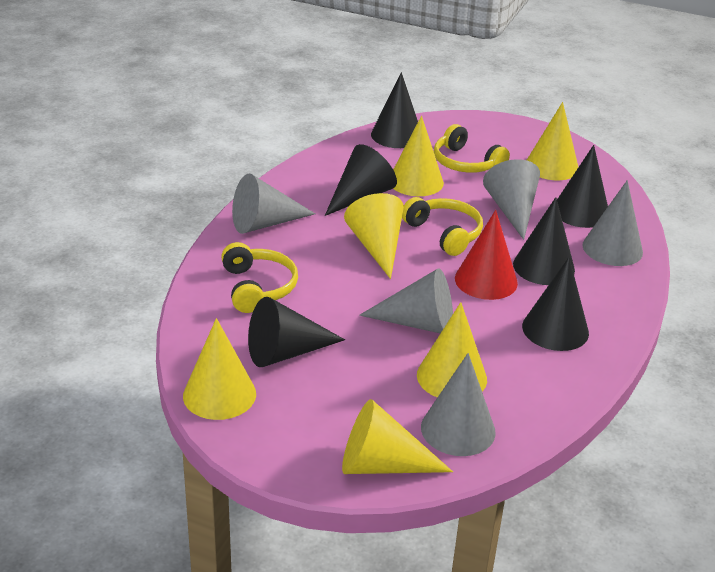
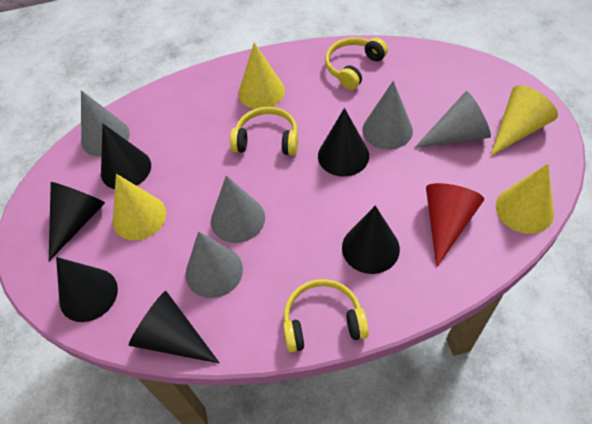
yellow cone: [183,318,256,420] [342,399,453,474] [344,193,404,279] [393,116,444,196] [417,302,487,397] [527,102,578,180] = 6 -> [113,174,166,241] [238,43,285,109] [490,85,558,156] [496,164,554,234] = 4

